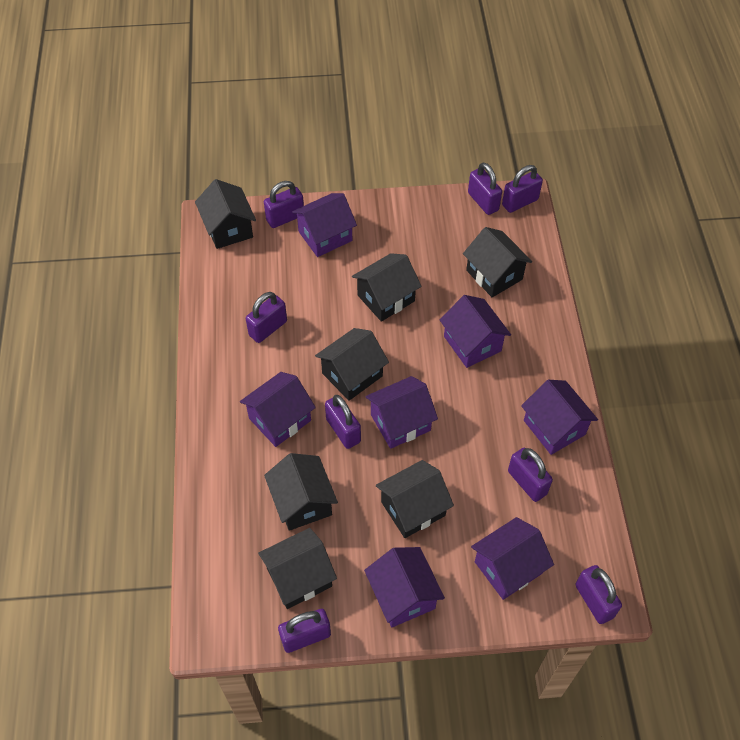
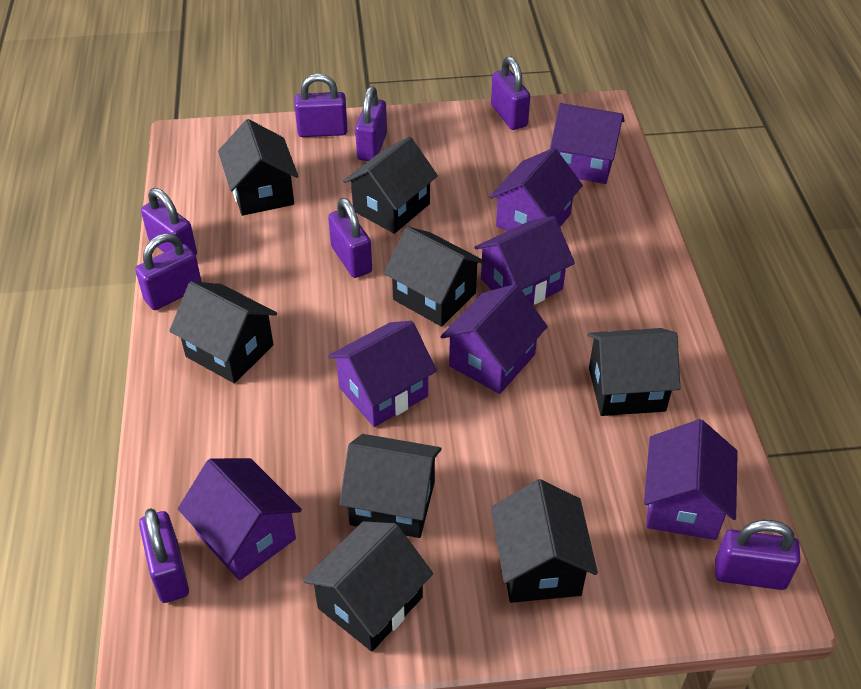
black house: [195,179,256,249] [258,528,337,609] [264,453,338,531] [315,328,389,401] [352,253,422,322] [376,460,454,538] [463,227,532,297] = 7 -> [169,281,277,383] [218,119,299,216] [303,521,433,652] [339,434,441,538] [343,137,438,234] [384,227,485,327] [491,479,598,603] [588,328,680,416] = 8

